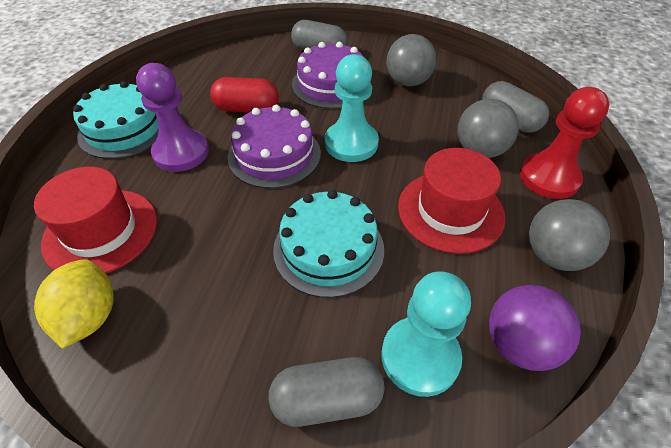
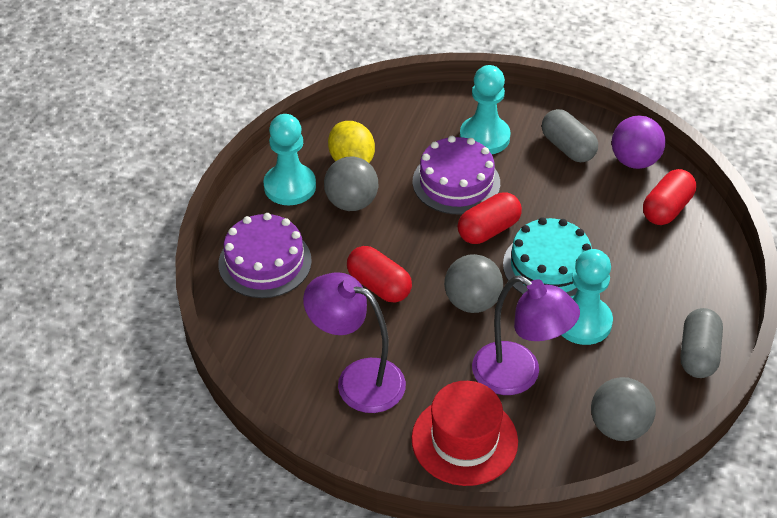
grey capsule: [268,357,385,427] [291,20,348,50] [482,81,549,133] = 3 -> [542,109,598,162] [681,308,723,378] = 2
purple lamp: none = 0 -> [303,272,406,413] [472,276,580,395] = 2
purple pawn: [136,63,209,172] = 1 -> none = 0
red capsule: [210,77,279,113] = 1 -> [347,246,412,303] [457,192,522,244] [643,169,696,225] = 3
red hat: [34,167,157,273] [398,148,505,254] = 2 -> [412,381,518,486] = 1
red pawn: [520,87,609,199] = 1 -> none = 0
turquoise cake: [73,81,159,159] [273,190,384,298] = 2 -> [503,217,592,296] = 1
turquoise pawn: [325,54,379,162] [382,271,471,397] = 2 -> [263,114,316,205] [460,65,511,154] [562,249,613,345] = 3

